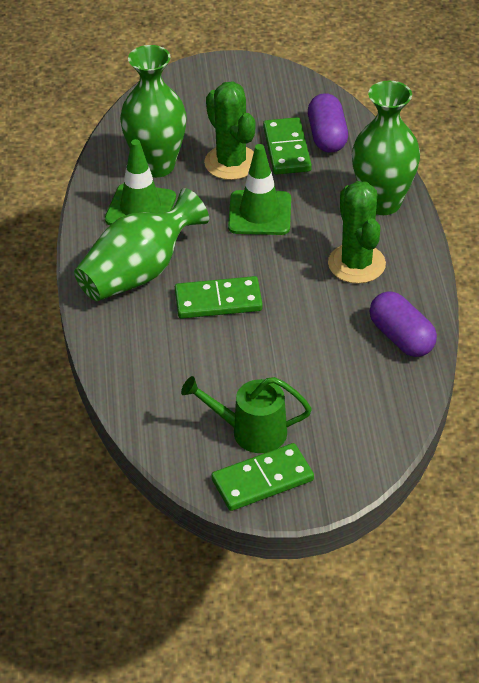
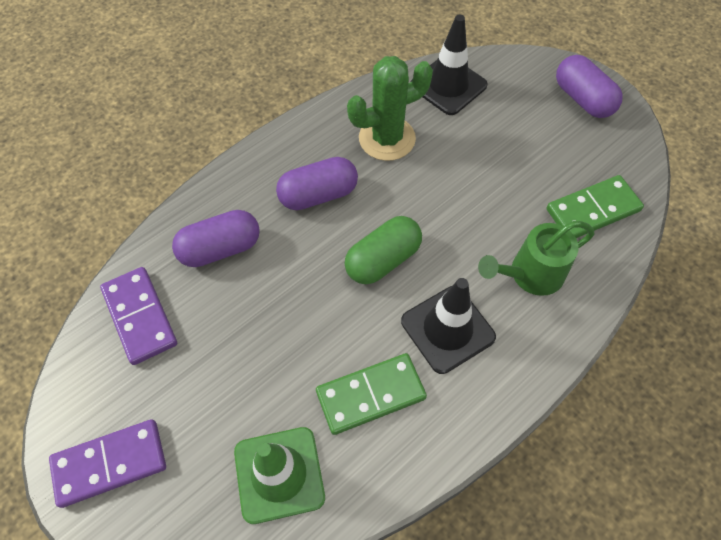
black traffic cone: none = 0 -> [401,278,496,374] [411,14,488,115] = 2
green cactus: [204,81,255,180] [328,181,386,284] = 2 -> [347,56,433,161] = 1
green capsule: none = 0 -> [345,216,422,284] = 1
green domino: [175,276,263,319] [211,443,314,511] [263,117,312,175] = 3 -> [316,353,427,435] [547,175,644,238] = 2
green traffic cone: [105,139,176,225] [228,144,291,235] = 2 -> [234,427,325,524] = 1
green vase: [74,188,209,301] [120,45,187,178] [352,81,420,215] = 3 -> none = 0
purple capsule: [308,93,348,153] [370,291,437,357] = 2 -> [172,210,260,267] [276,157,358,210] [556,55,623,118] = 3
purple domino: none = 0 -> [49,419,166,508] [100,267,177,365] = 2

